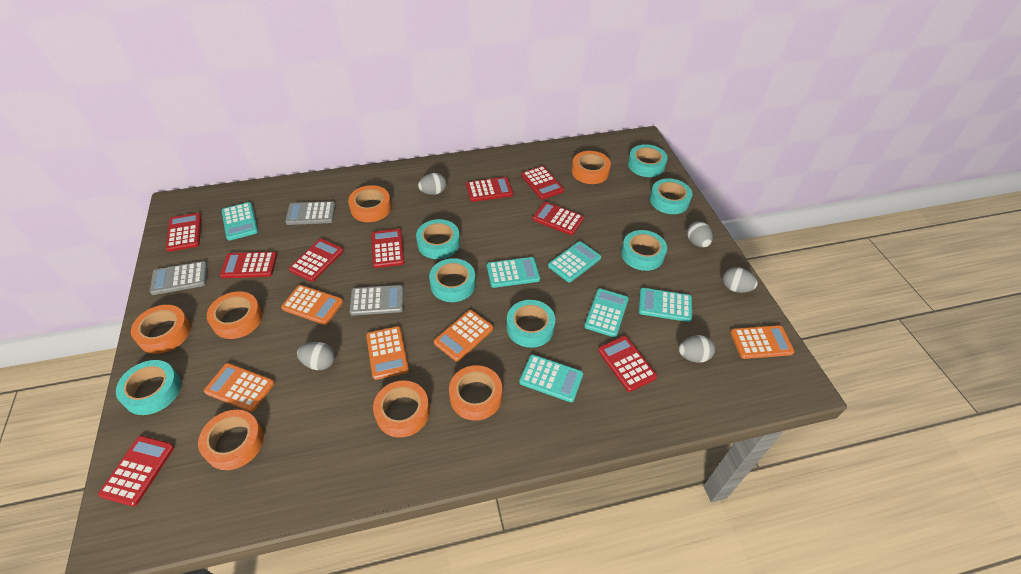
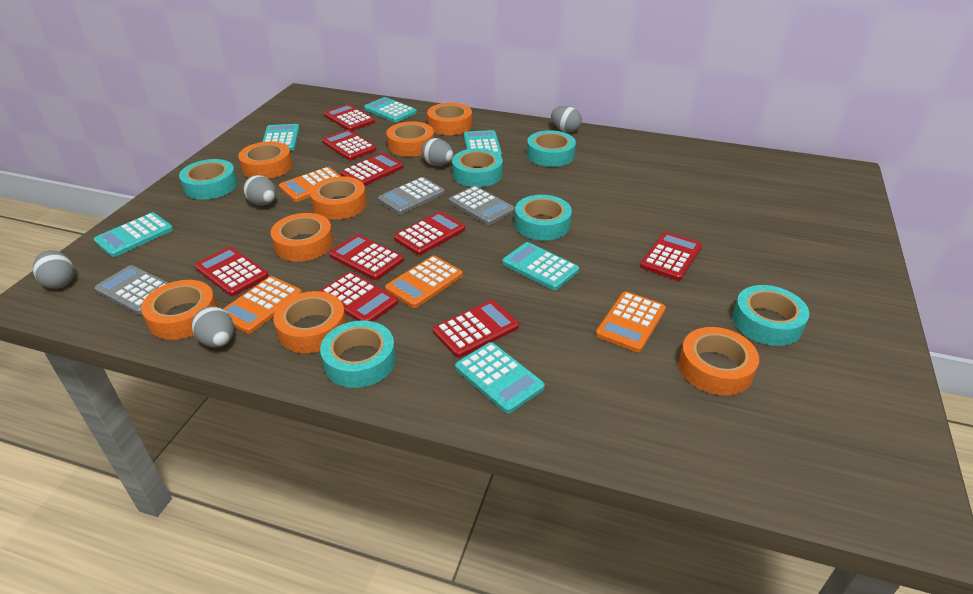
orange calculator: [204,363,274,412] [281,285,343,325] [366,326,409,380] [434,310,493,362] [730,325,795,359] = 5 -> [223,276,302,334] [279,167,341,202] [385,256,463,308] [596,291,666,352] = 4
orange tape: [131,305,191,354] [198,410,264,470] [207,291,262,339] [348,185,391,222] [373,380,430,438] [449,365,502,421] [572,151,611,184] = 7 -> [141,280,218,340] [238,141,293,179] [270,213,334,262] [273,291,347,353] [310,176,367,220] [387,121,434,157] [427,103,472,135] [679,327,759,395] = 8
turquoise tape: [116,360,181,415] [416,219,460,259] [429,258,476,302] [507,300,555,348] [621,230,667,271] [628,144,668,177] [650,178,692,214] = 7 -> [179,159,238,200] [320,321,396,388] [452,148,503,187] [515,195,572,241] [527,130,576,167] [732,285,809,346] = 6

